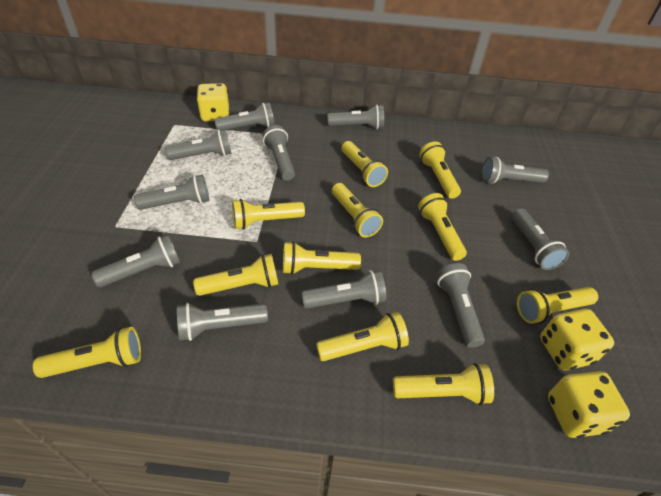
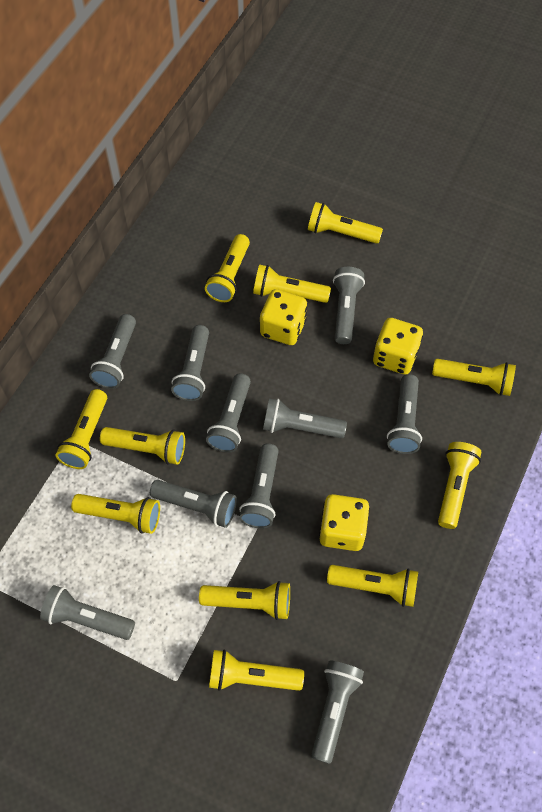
grey flashlight: [91,234,180,287] [134,175,209,210] [165,129,231,160] [177,303,268,341] [214,103,275,130] [262,125,295,181] [302,270,386,309] [327,104,384,129] [437,263,485,348] [482,157,549,184] [512,208,569,270] = 11 -> [40,585,135,640] [89,314,136,389] [150,480,237,528] [171,325,209,401] [206,373,251,452] [239,444,279,528] [263,398,347,438] [311,660,364,764] [333,267,365,344] [387,374,422,454] = 10

